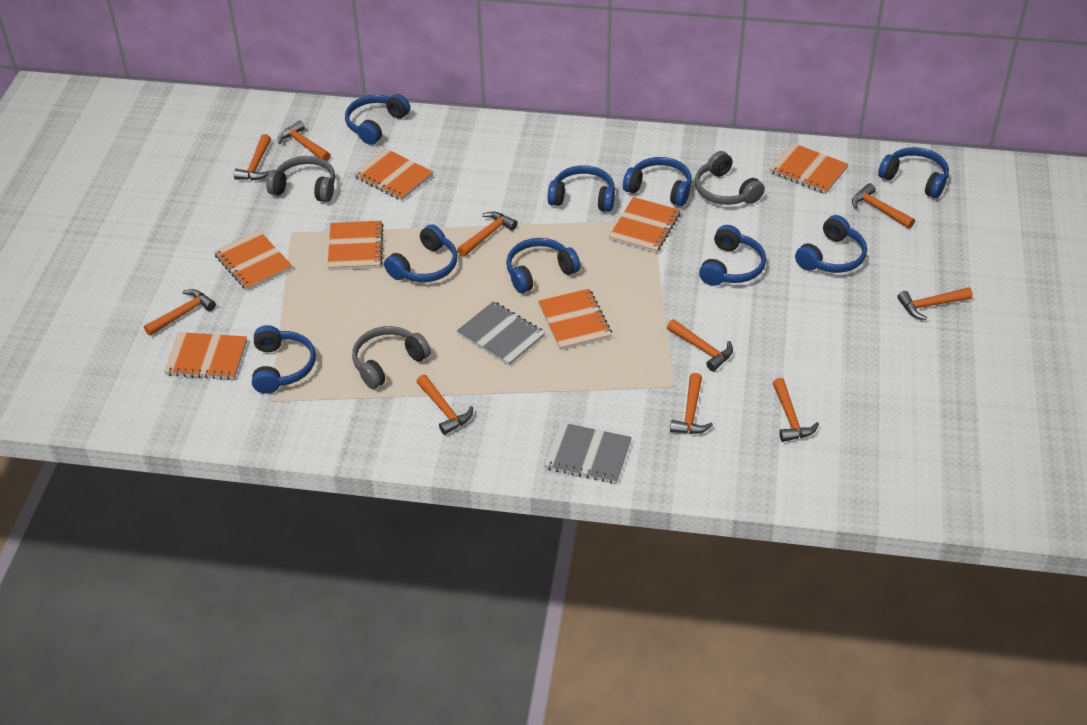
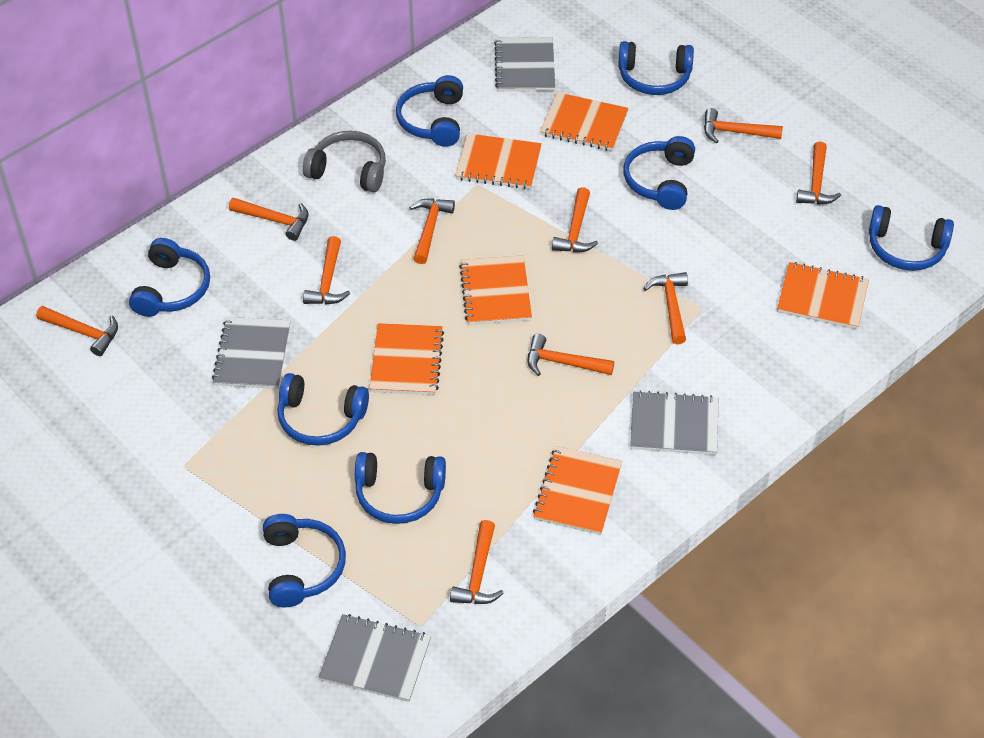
blue headphones: [252,325,316,394] [345,94,410,145] [384,224,457,282] [506,238,580,293] [548,165,615,212] [623,157,692,206] [699,225,766,286] [795,215,867,273] [878,147,949,198] = 9 -> [129,238,210,317] [263,514,346,608] [277,373,369,446] [355,452,446,524] [396,75,463,147] [618,41,694,95] [623,136,695,210] [869,205,954,271] = 8
grey headphones: [266,156,335,202] [352,326,431,389] [695,151,765,205] = 3 -> [303,131,386,193] = 1
grey notebook: [457,301,545,366] [544,422,632,484] = 2 -> [212,317,290,389] [319,614,431,702] [494,37,555,91] [630,390,718,455] = 4
orange notebook: [164,332,247,380] [214,230,292,291] [328,221,384,270] [353,149,433,201] [538,289,612,350] [609,197,680,253] [770,143,849,194] = 7 -> [369,323,444,395] [455,133,542,189] [459,256,532,325] [533,446,622,535] [540,92,629,151] [777,262,869,329] = 6

